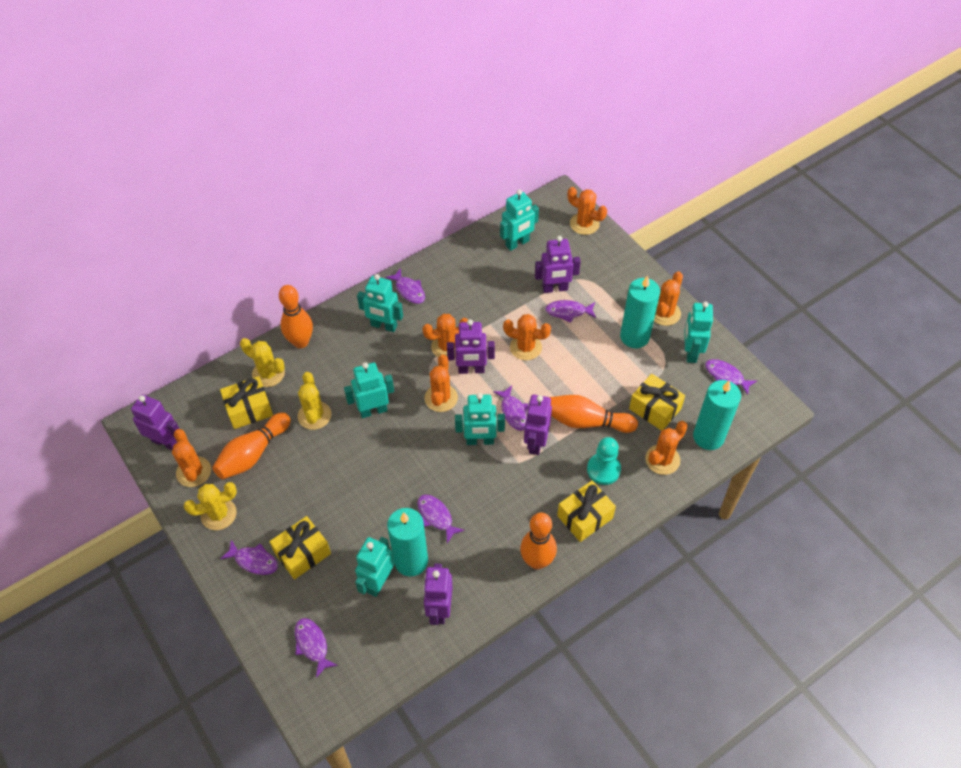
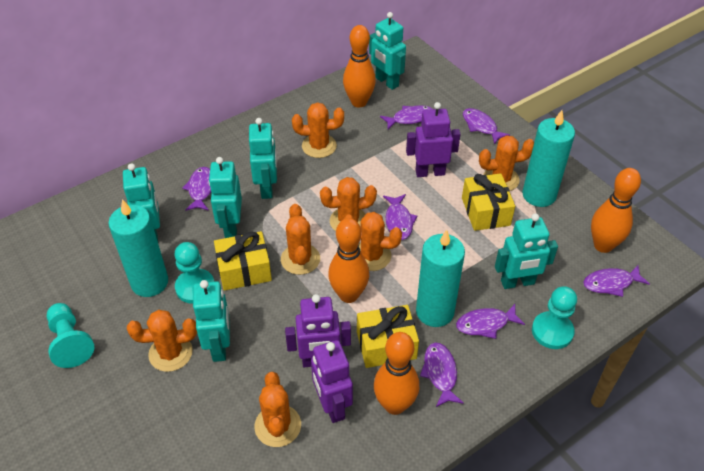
purple robot: [131,395,180,450] [423,563,453,625] [447,319,495,374] [524,395,552,455] [535,236,581,293] = 5 -> [285,294,351,367] [311,340,353,423] [406,102,461,177] = 3
turquoise pawn: [587,437,621,485] = 1 -> [47,303,94,368] [174,242,215,304] [532,286,577,349] = 3
yellow cactus: [183,482,237,530] [240,338,285,387] [298,372,331,430] = 3 -> none = 0
yellow gift: [220,376,273,429] [270,516,331,579] [557,481,616,542] [629,374,685,431] = 4 -> [214,231,272,291] [357,305,419,368] [462,173,515,231] = 3

